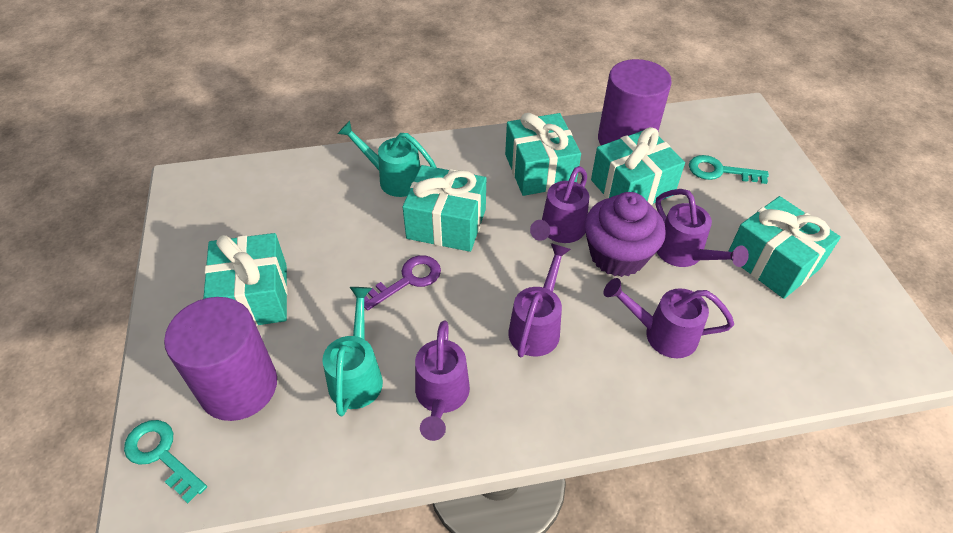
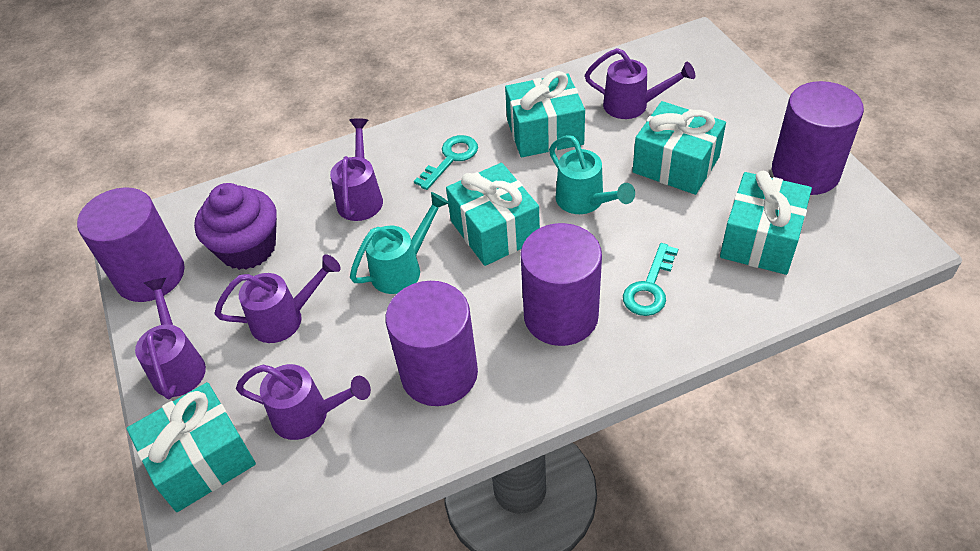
purple cylinder: [164,297,277,421] [598,59,672,145] = 2 -> [77,187,185,302] [385,281,478,406] [520,223,602,346] [772,81,864,195] = 4
purple key: [364,255,441,311] = 1 -> none = 0

